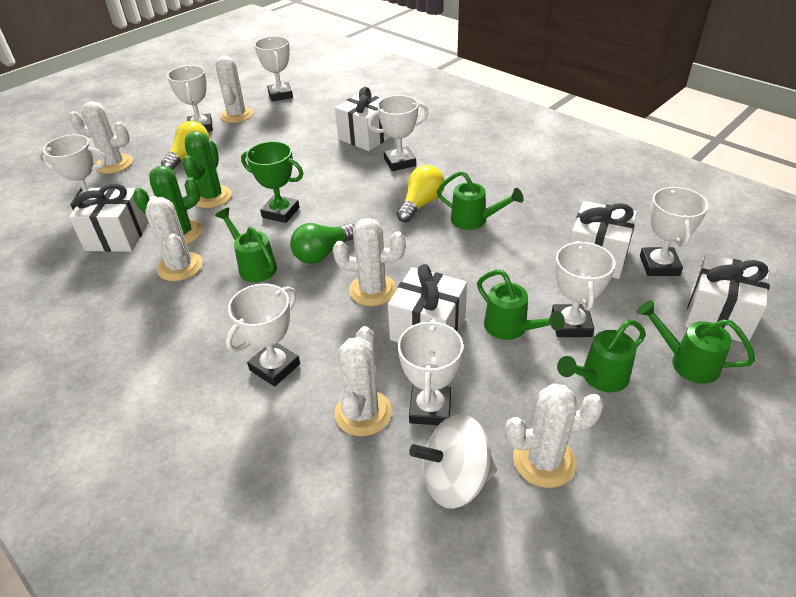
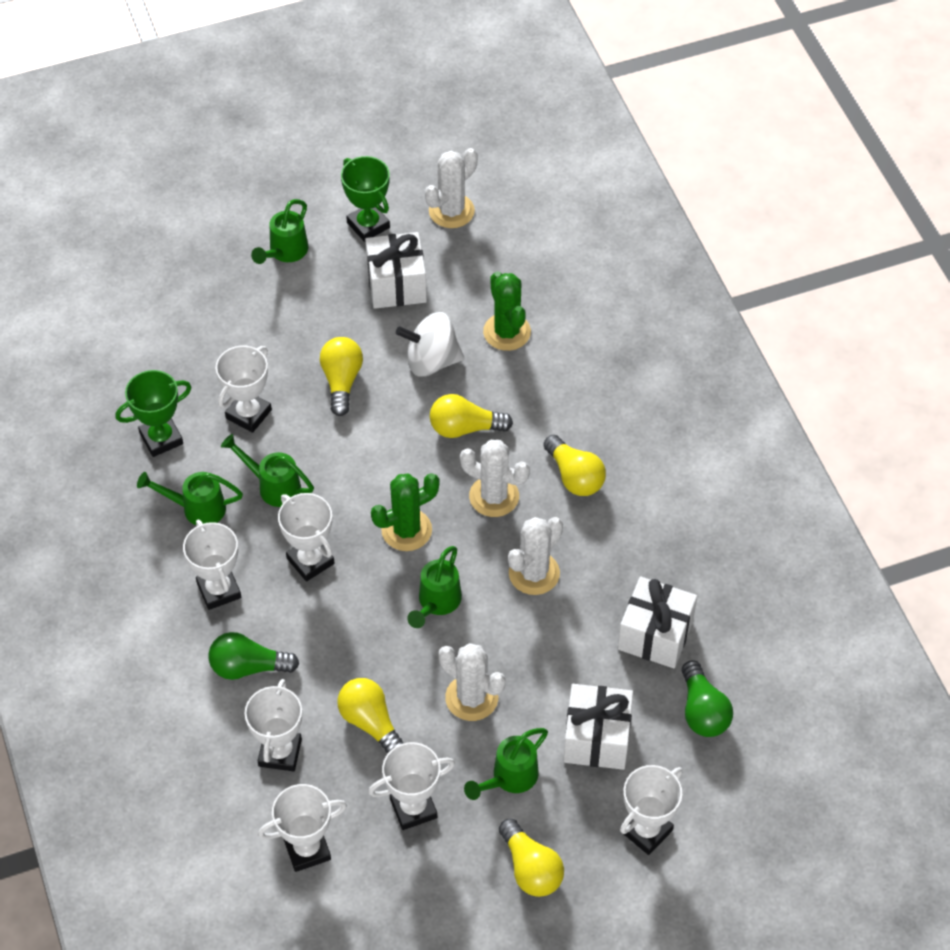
green light bulb: [290,223,354,264] = 1 -> [209,632,299,680] [682,660,733,737] = 2
green trophy: [241,141,303,223] = 1 -> [115,370,192,457] [341,156,390,242] = 2
white cactus: [69,101,133,174] [145,196,203,281] [215,56,253,123] [333,218,406,306] [334,326,392,436] [505,383,604,488] = 6 -> [425,148,478,228] [439,643,505,721] [460,440,530,517] [508,517,563,595] = 4
white gift: [69,184,149,252] [335,87,390,151] [388,264,467,342] [570,201,637,279] [685,254,769,342] = 5 -> [365,232,427,309] [563,684,633,770] [618,576,697,668] = 3
white trophy: [37,134,106,210] [167,65,213,132] [226,283,300,387] [254,36,293,101] [368,95,428,171] [398,319,463,425] [551,241,616,337] [640,187,708,276] = 8 -> [183,520,241,610] [216,346,272,433] [244,679,302,771] [258,784,347,872] [278,493,335,582] [368,742,455,830] [620,765,682,855] = 7
yellow light bulb: [161,121,209,170] [397,165,445,222] = 2 -> [320,337,363,416] [338,678,404,753] [430,394,513,438] [499,818,564,897] [543,435,606,496] = 5

